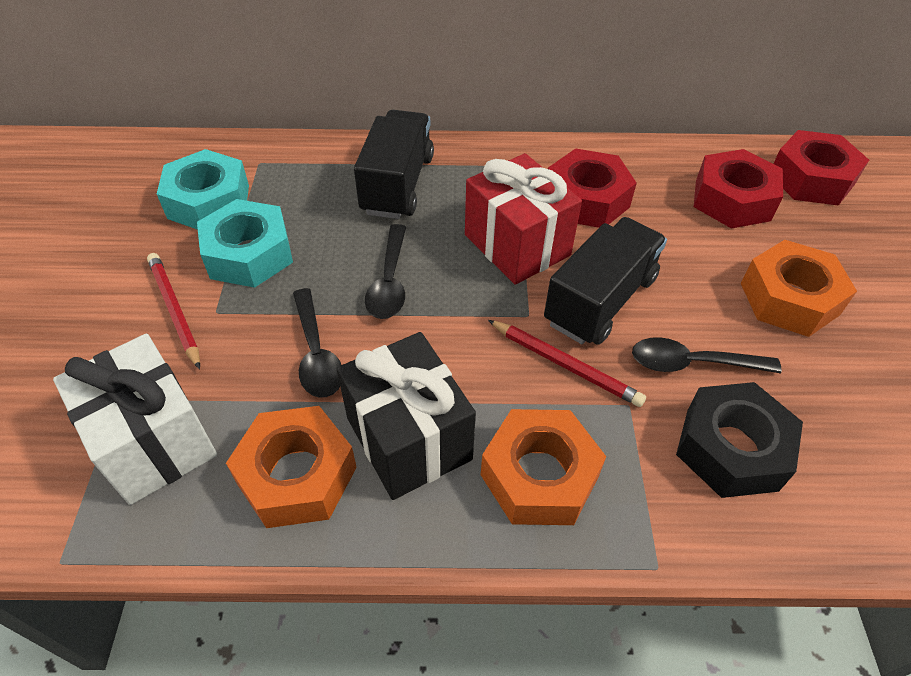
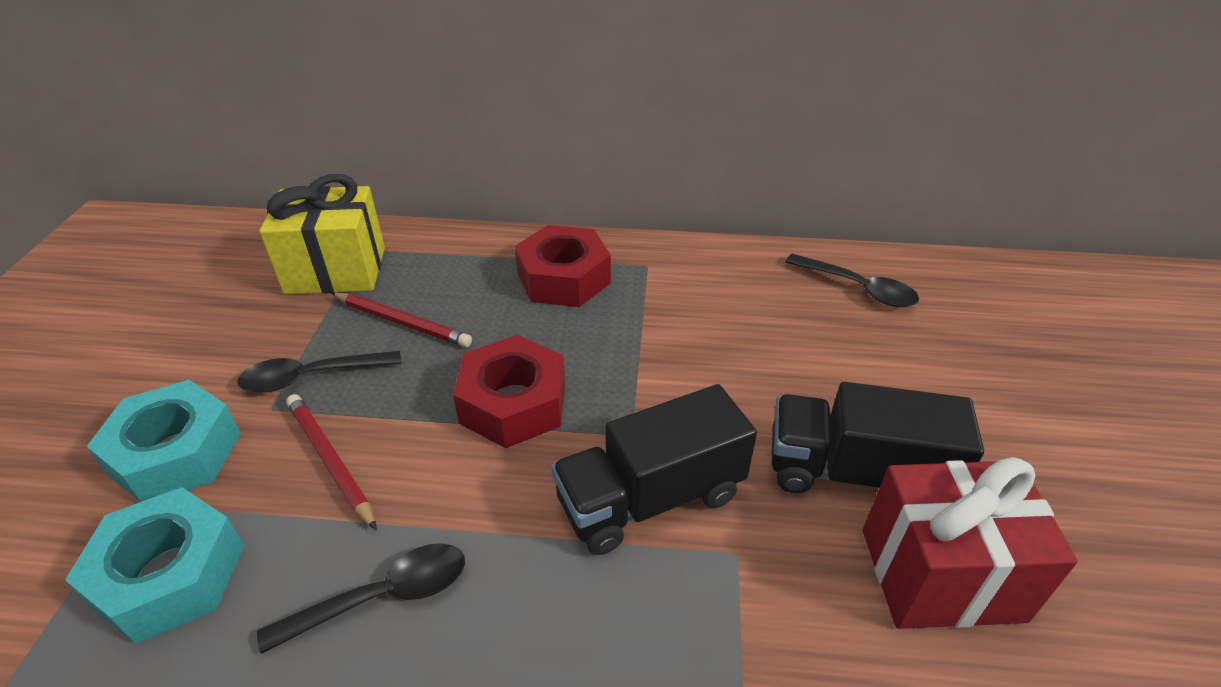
black gift: [337,332,476,500] = 1 -> none = 0
black nut: [676,382,803,498] = 1 -> none = 0
orange nut: [226,406,357,528] [481,409,606,525] [741,240,857,337] = 3 -> none = 0
red nut: [548,148,637,228] [694,149,783,228] [773,130,869,206] = 3 -> [453,335,565,448] [515,225,611,307] = 2
white gift: [53,334,217,505] = 1 -> none = 0
yellow gift: none = 0 -> [259,174,385,294] = 1

